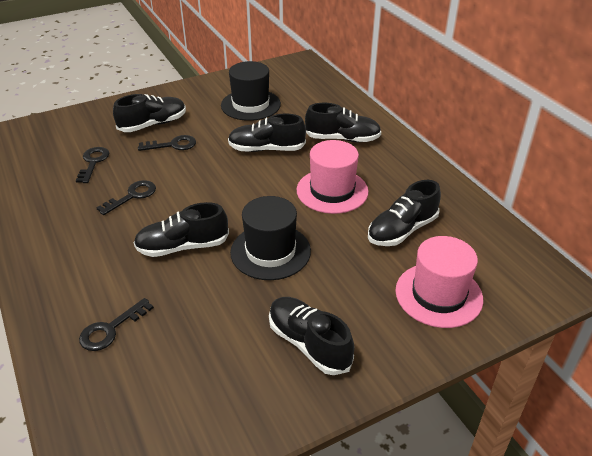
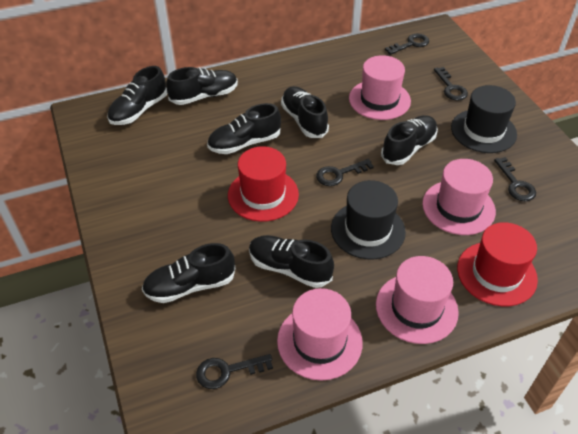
black key: [76,147,109,183] [79,298,154,351] [96,180,156,215] [138,135,196,151] = 4 -> [196,354,273,389] [316,159,374,186] [385,34,429,55] [434,67,468,101] [494,157,536,201] = 5
black shoe: [113,94,186,132] [133,202,229,257] [228,113,306,152] [269,297,354,375] [305,103,381,142] [368,180,441,246] = 6 -> [107,66,167,125] [142,243,235,303] [166,67,238,105] [207,103,281,154] [249,235,334,288] [281,86,329,138] [381,115,438,165] = 7
pink hat: [297,140,369,214] [396,236,483,328] = 2 -> [277,288,363,381] [349,55,411,120] [376,256,459,344] [422,159,496,235] = 4
red hat: none = 0 -> [228,146,299,222] [457,222,538,306] = 2

